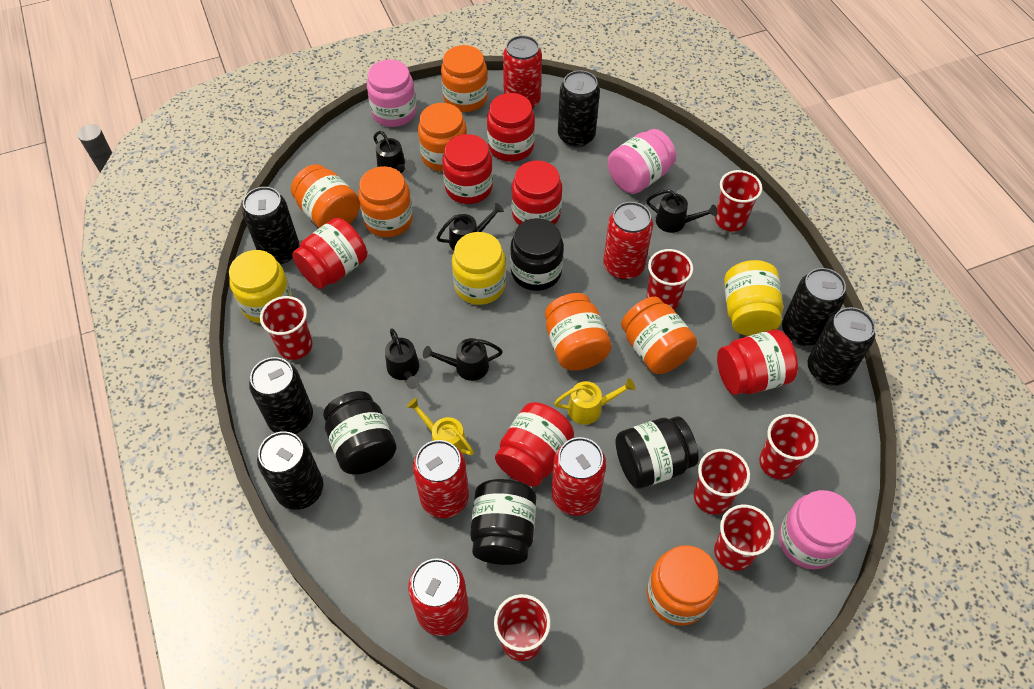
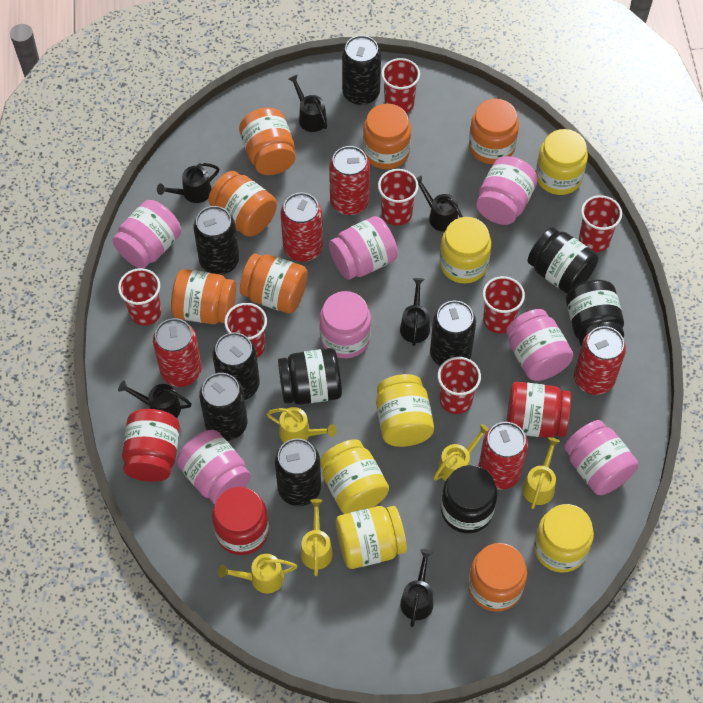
black watering can: [373,131,415,173] [385,328,420,389] [423,338,503,381] [436,203,504,251] [646,189,718,233] = 5 -> [118,381,191,418] [157,163,219,203] [288,74,327,132] [400,278,430,346] [400,549,433,627] [416,176,463,232] = 6
pink jar: [367,60,417,127] [608,129,676,194] [779,490,856,569] = 3 -> [112,200,181,269] [177,430,251,504] [319,291,371,358] [329,216,398,280] [476,156,538,225] [506,309,573,381] [564,420,638,495] = 7
red jar: [292,218,367,289] [442,134,493,204] [487,93,535,162] [495,402,574,487] [511,161,562,225] [717,329,798,395] = 6 -> [122,409,180,482] [212,487,269,555] [507,382,571,438] = 3
yellow jar: [229,250,292,323] [452,232,506,305] [724,260,783,336] = 3 -> [320,439,389,514] [336,506,407,569] [376,374,434,447] [440,217,491,284] [534,504,594,573] [536,129,588,195] = 6
yellow watering can: [406,398,474,455] [554,378,635,425] = 2 -> [218,554,297,593] [266,407,337,443] [300,499,333,576] [433,424,489,481] [523,437,560,509] = 5

